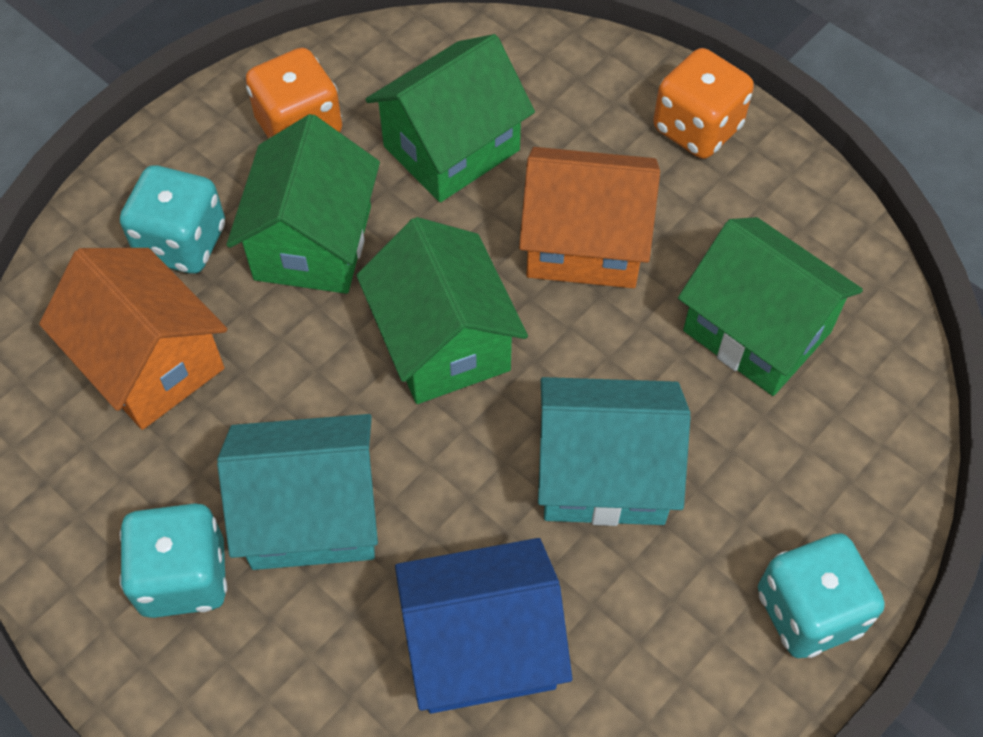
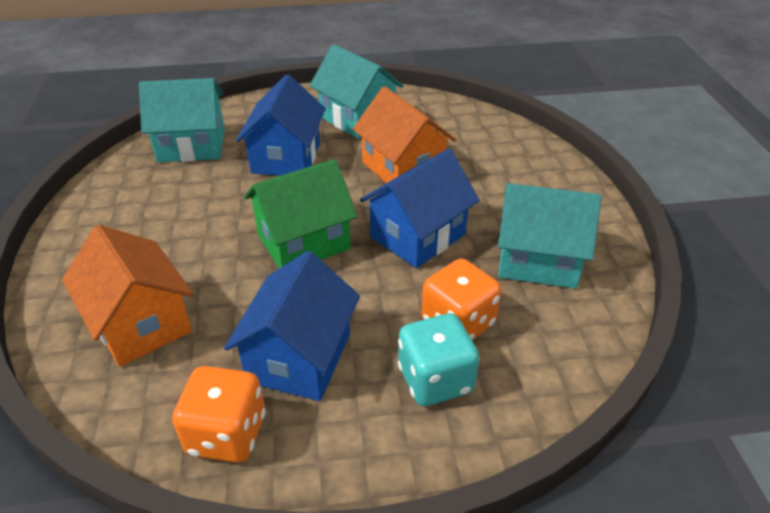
blue house: [395,538,572,714] = 1 -> [224,251,360,401] [236,75,326,176] [360,149,480,268] = 3
green house: [227,114,380,294] [356,217,528,404] [365,34,535,202] [678,217,863,396] = 4 -> [244,159,358,268] = 1
turquoise dice: [119,503,227,618] [120,165,225,274] [758,533,885,658] = 3 -> [398,313,480,406] = 1
turquoise house: [217,414,378,570] [538,377,691,526] = 2 -> [139,78,225,162] [309,44,404,139] [498,183,602,289] = 3

